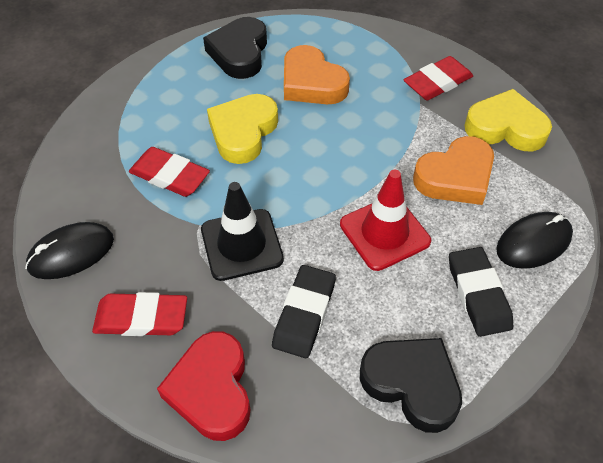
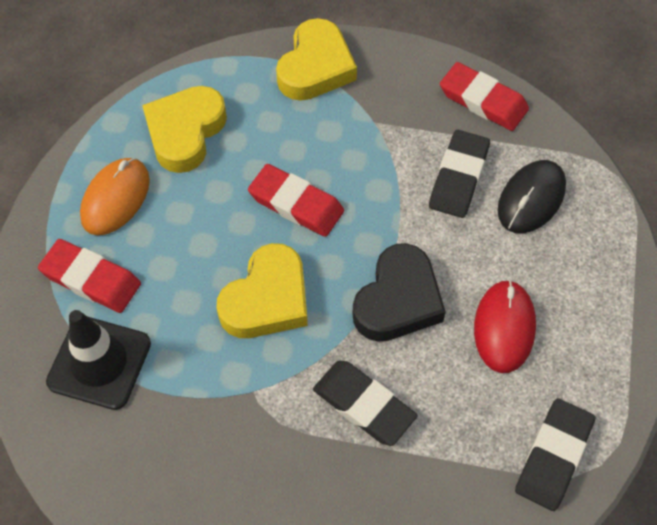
black eraser: [272,265,336,358] [449,247,513,337] = 2 -> [313,361,418,446] [429,130,490,218] [515,398,595,511] = 3
black heart: [203,17,267,79] [360,338,462,433] = 2 -> [352,243,446,342] = 1
black mouse: [25,222,114,279] [496,212,573,269] = 2 -> [498,160,566,233] = 1
orange heart: [284,45,350,104] [413,136,494,205] = 2 -> none = 0
orange mouse: none = 0 -> [80,158,150,236] = 1
red heart: [157,331,250,441] = 1 -> none = 0
red mouse: none = 0 -> [474,280,536,373] = 1
red traffic cone: [340,170,431,271] = 1 -> none = 0
yellow heart: [207,94,278,164] [465,89,552,151] = 2 -> [142,86,227,173] [216,243,308,338] [276,18,357,101] = 3

